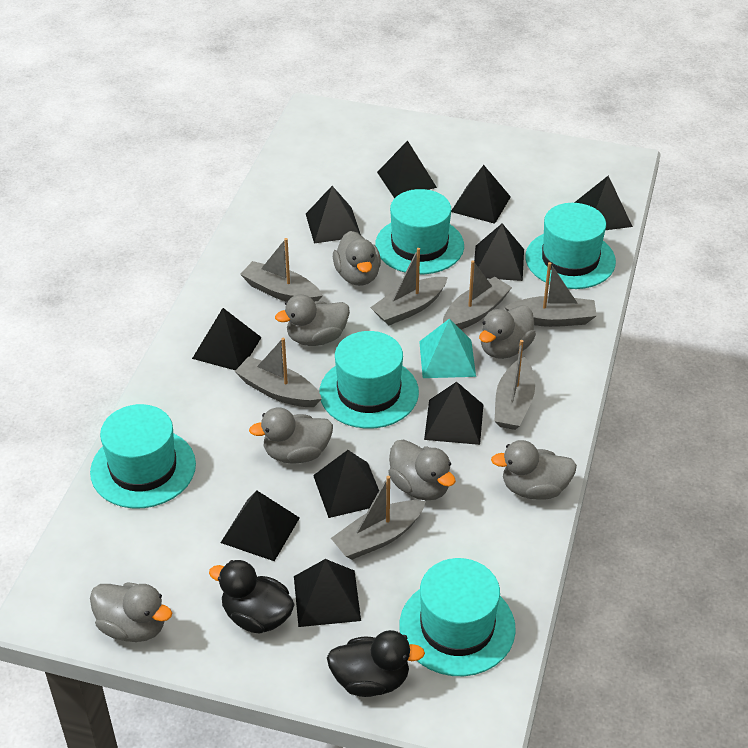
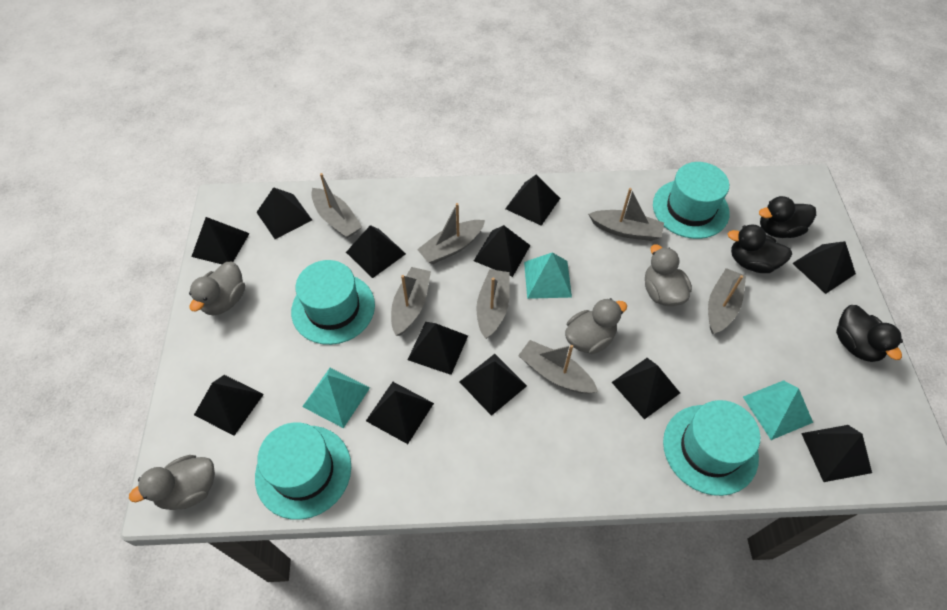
black duck: [209,560,295,634] [327,630,425,697] = 2 -> [728,224,792,273] [759,196,816,238] [836,305,903,362] = 3
black pyramid: [192,308,262,370] [221,490,300,561] [294,559,361,627] [306,186,361,243] [313,450,379,518] [377,141,437,198] [424,382,484,445] [451,165,511,224] [474,224,524,281] [574,176,633,230] = 10 -> [191,217,250,264] [194,375,264,436] [257,187,312,239] [346,225,406,278] [366,382,434,444] [408,322,468,375] [459,354,527,416] [474,225,531,277] [505,174,560,226] [612,358,680,419] [792,241,856,294] [801,425,872,482] = 12
grey duck: [90,582,172,642] [249,407,333,464] [275,294,350,346] [333,231,381,286] [388,439,456,500] [479,305,536,359] [491,440,577,500] = 7 -> [129,455,215,510] [189,262,245,316] [565,298,627,354] [645,245,692,306] = 4
turquoise hat: [90,404,196,508] [319,331,419,428] [375,189,464,274] [399,558,516,676] [525,203,616,289] = 5 -> [255,422,351,520] [291,260,375,345] [653,162,730,239] [663,400,760,496] = 4
turquoise pyramid: [419,318,476,378] = 1 -> [302,368,370,428] [524,253,572,299] [743,380,813,440] = 3

